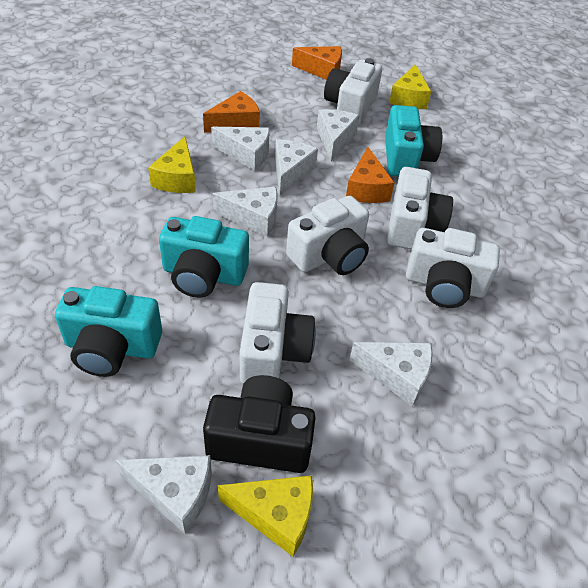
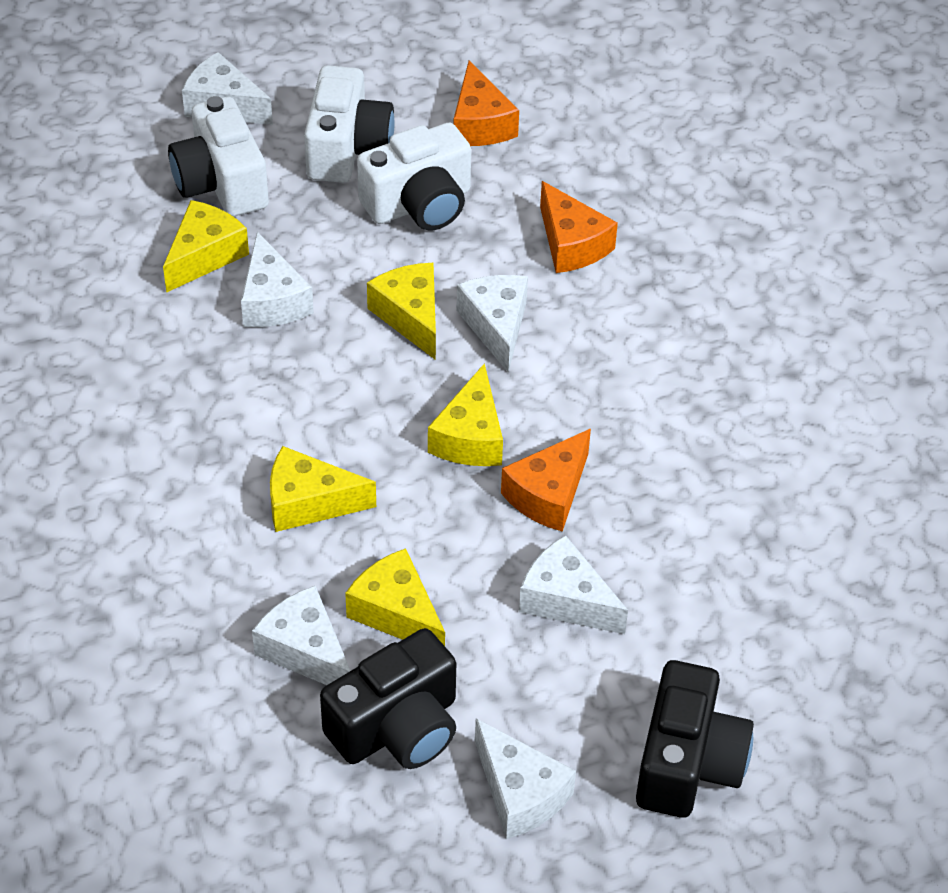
black camera: [203,375,316,473] = 1 -> [320,628,456,769] [636,660,754,818] = 2
turquoise camera: [55,286,162,377] [159,216,249,298] [385,105,442,177] = 3 -> none = 0
white camera: [240,282,316,384] [286,196,369,275] [324,58,382,125] [387,167,453,250] [406,228,500,308] = 5 -> [168,96,269,217] [304,65,395,183] [357,123,471,231] = 3
yellow cheese: [148,136,196,193] [218,475,313,556] [389,64,431,109] = 3 -> [163,200,249,293] [270,446,376,532] [345,548,445,646] [367,263,436,360] [428,363,503,466] = 5

